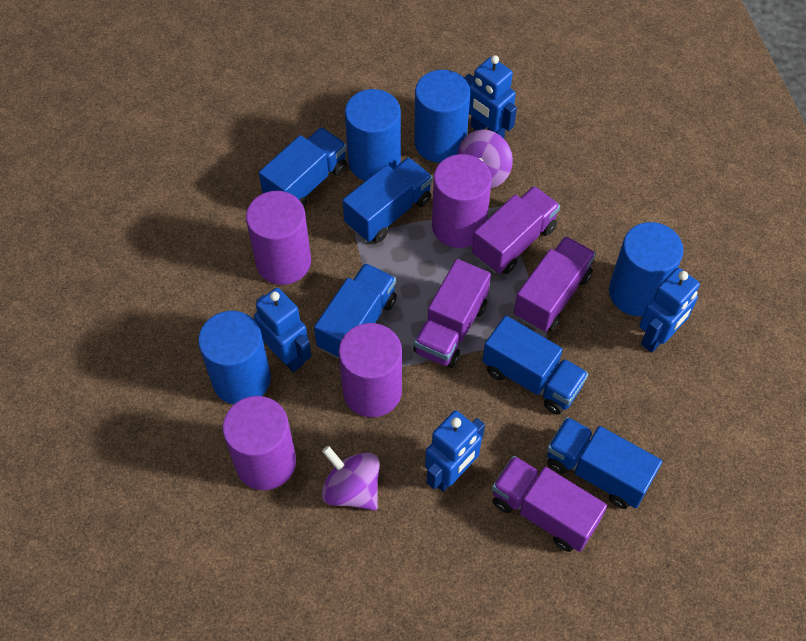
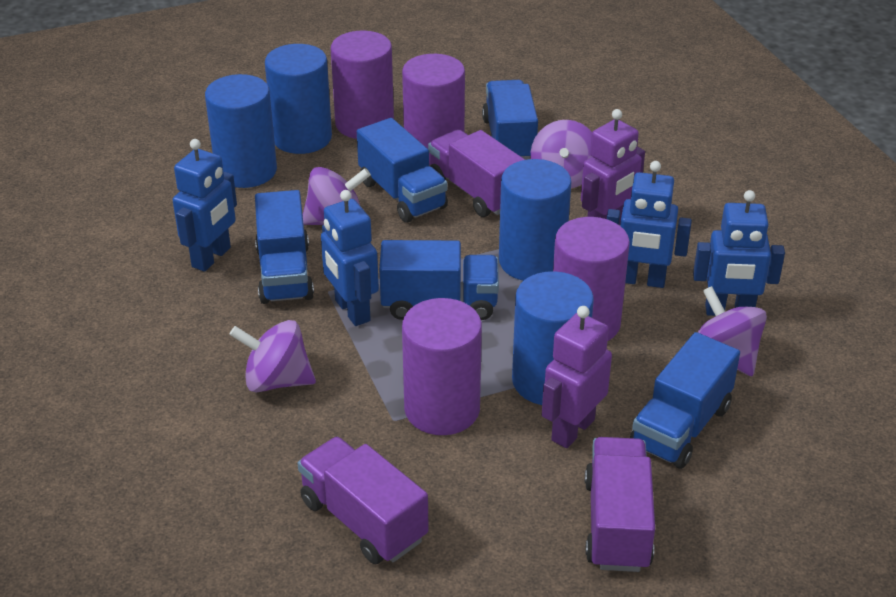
purple robot: none = 0 -> [542,306,612,448] [581,109,645,225] = 2
purple spinning top: [322,446,379,510] [457,130,513,188] = 2 -> [229,320,316,392] [303,167,371,225] [531,120,592,188] [698,286,767,377] = 4
purple truck: [413,259,491,368] [472,186,560,274] [492,456,607,552] [514,236,596,332] = 4 -> [298,437,429,564] [428,129,525,217] [585,437,655,572] = 3

